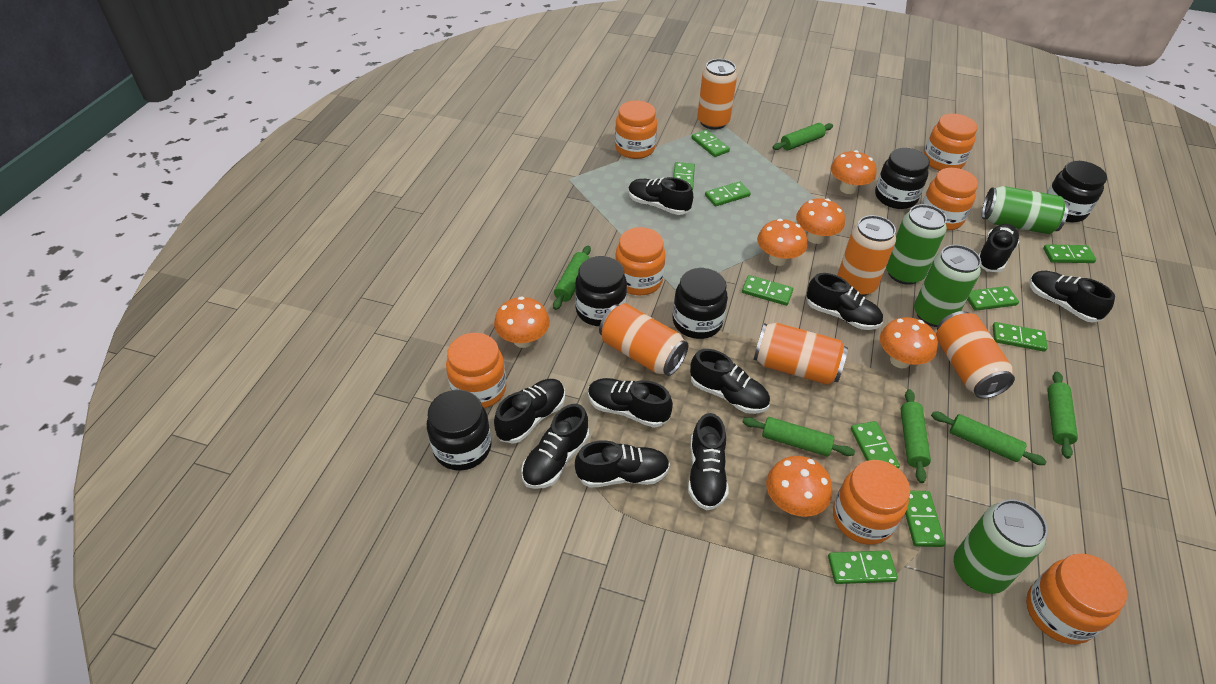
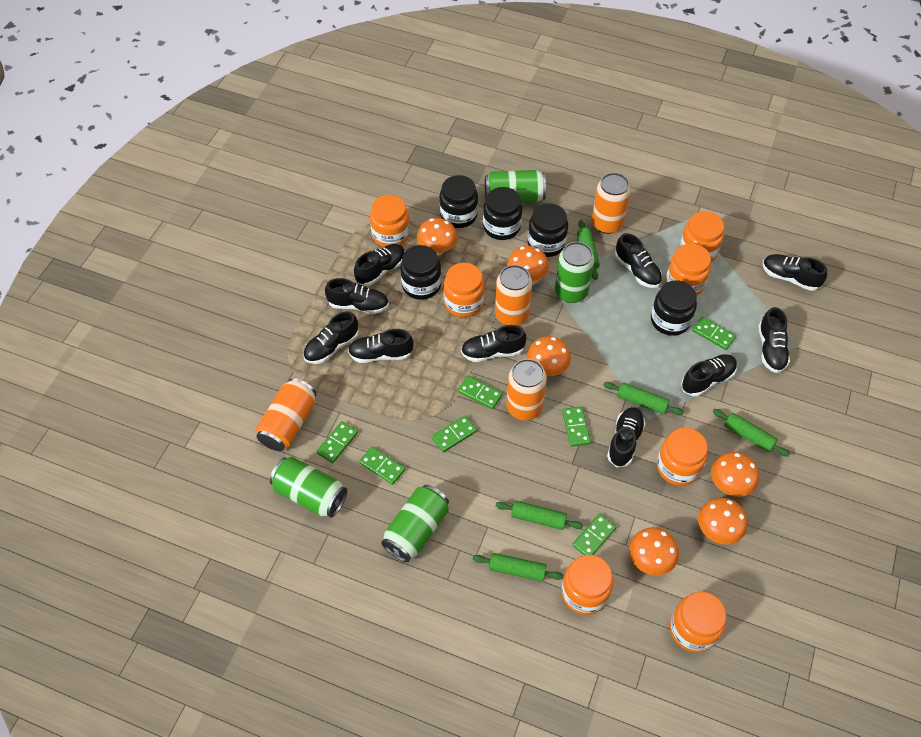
green domino: [673,162,695,191] [692,130,730,157] [705,181,751,207] [742,275,793,306] [828,550,898,584] [851,421,900,469] [905,491,945,547] [967,286,1019,311] [993,322,1048,352] [1043,244,1096,263] = 10 -> [316,421,358,463] [359,446,405,485] [432,416,477,452] [458,376,503,409] [562,407,591,447] [572,514,616,555] [692,316,736,350] = 7
green rolling pin: [553,245,591,310] [743,417,855,457] [772,123,833,150] [900,389,931,483] [931,412,1047,465] [1047,372,1078,459] = 6 -> [473,553,564,582] [496,501,583,530] [577,219,600,280] [604,382,683,415] [712,409,790,457] = 5
orange can: [599,303,688,376] [697,59,737,130] [754,323,848,385] [837,215,896,296] [936,311,1015,399] = 5 -> [256,378,316,451] [495,265,532,325] [506,359,547,421] [592,173,631,234] = 4

